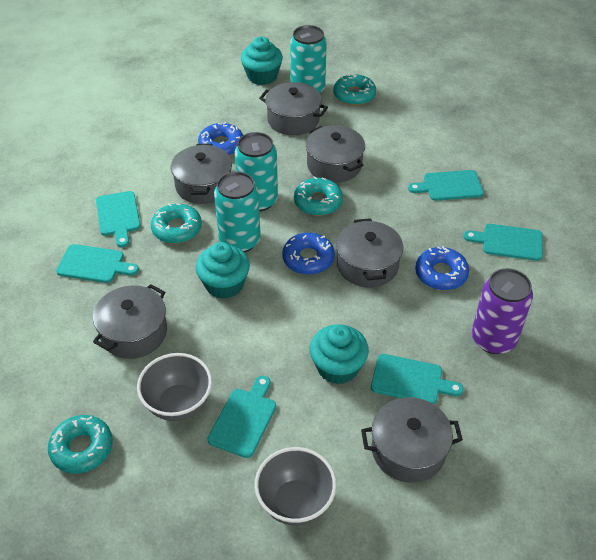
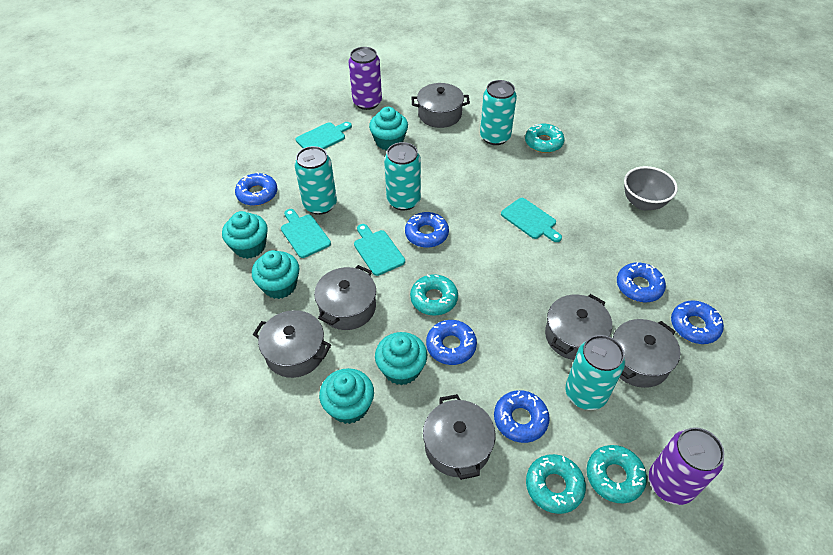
blue donut: [198,122,243,156] [282,233,335,275] [415,246,469,290] = 3 -> [235,172,277,206] [405,212,449,248] [426,320,477,365] [494,390,550,443] [617,262,666,302] [671,300,724,344] = 6
grey bowl: [137,353,212,421] [255,447,337,525] = 2 -> [624,166,678,211] = 1
purple can: [472,268,533,354] = 1 -> [348,47,382,110] [649,427,724,505] = 2
turquoise can: [214,172,261,252] [235,132,278,212] [290,25,327,93] = 3 -> [295,146,337,215] [384,142,421,210] [480,80,517,145] [565,335,625,410] = 4
turquoise cupcake: [196,242,250,299] [241,37,283,85] [310,325,369,385] = 3 -> [222,211,268,259] [252,250,299,299] [319,368,374,424] [369,107,408,150] [375,332,427,385] = 5
turquoise cutting board: [56,244,139,283] [96,191,141,247] [207,375,276,458] [371,354,464,404] [408,170,484,201] [464,224,543,261] = 6 -> [281,209,331,258] [296,122,352,149] [354,224,405,276] [501,198,562,242] = 4

